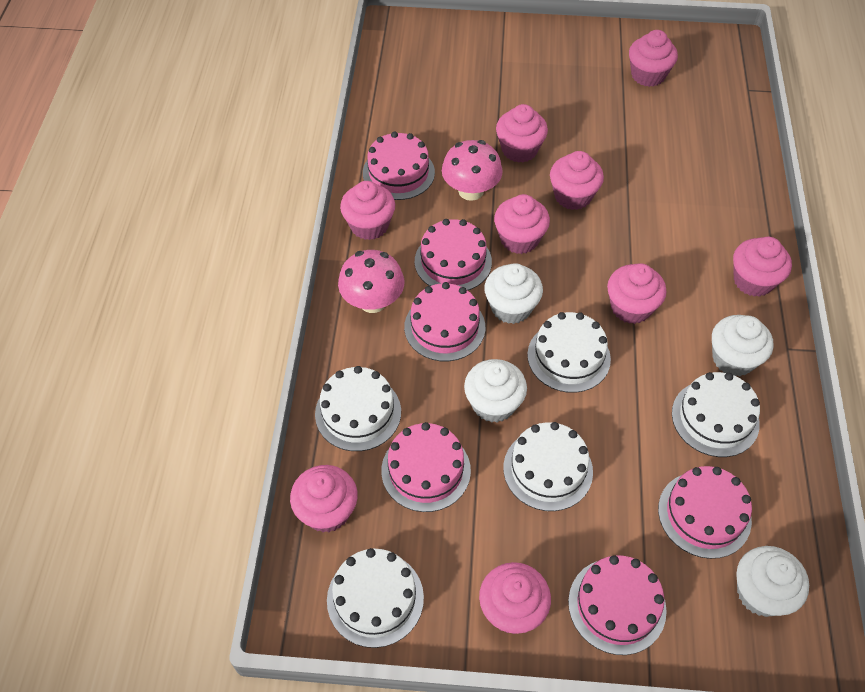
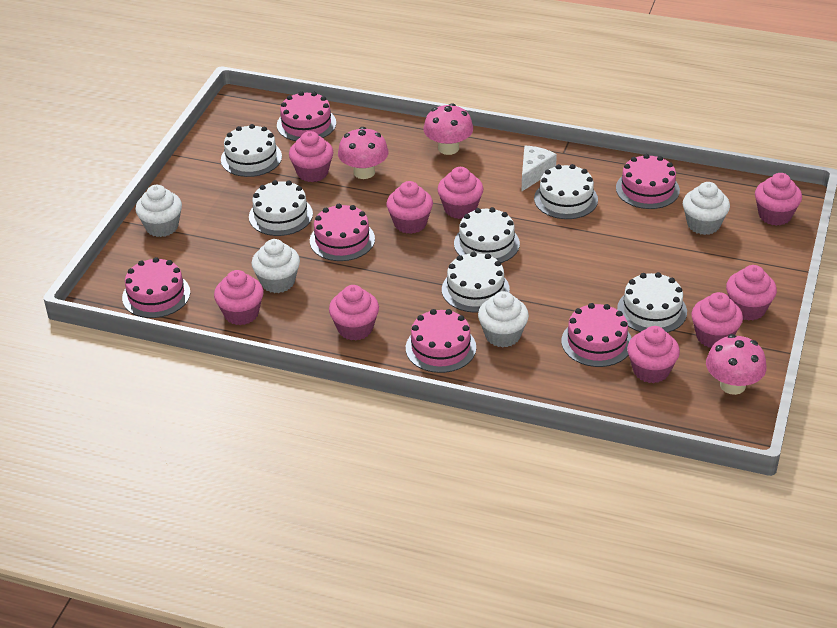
pink mushroom: [338,250,404,313] [442,140,503,201] = 2 -> [338,127,389,179] [424,103,473,155] [706,334,767,395] = 3
white cake: [315,366,401,451] [327,548,424,648] [503,422,593,511] [527,312,611,393] [672,372,760,457] = 5 -> [221,124,282,177] [249,180,313,236] [442,252,510,313] [454,207,520,263] [534,164,598,219] [617,272,687,333] = 6
white cheese: none = 0 -> [522,145,557,191] = 1

